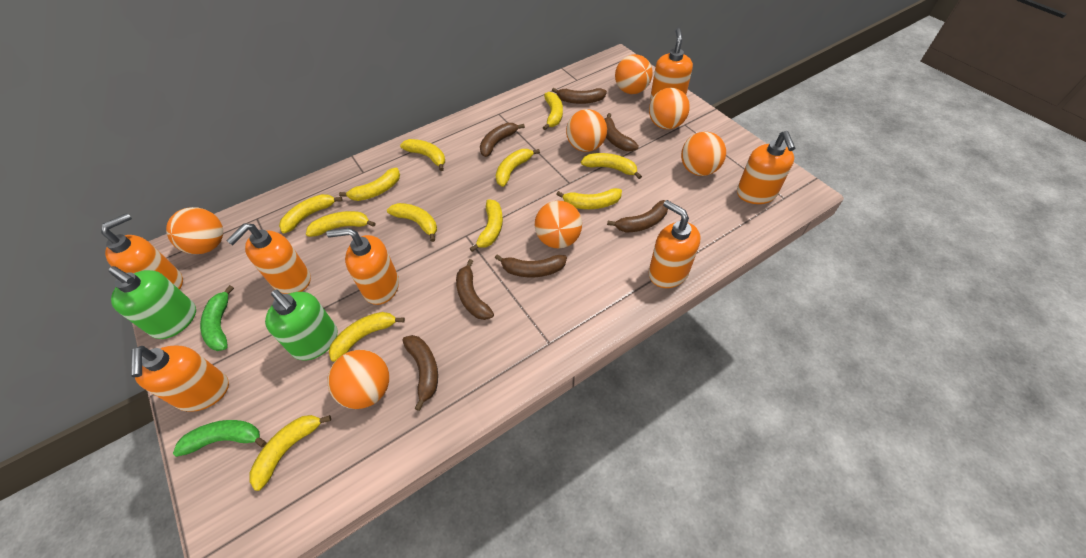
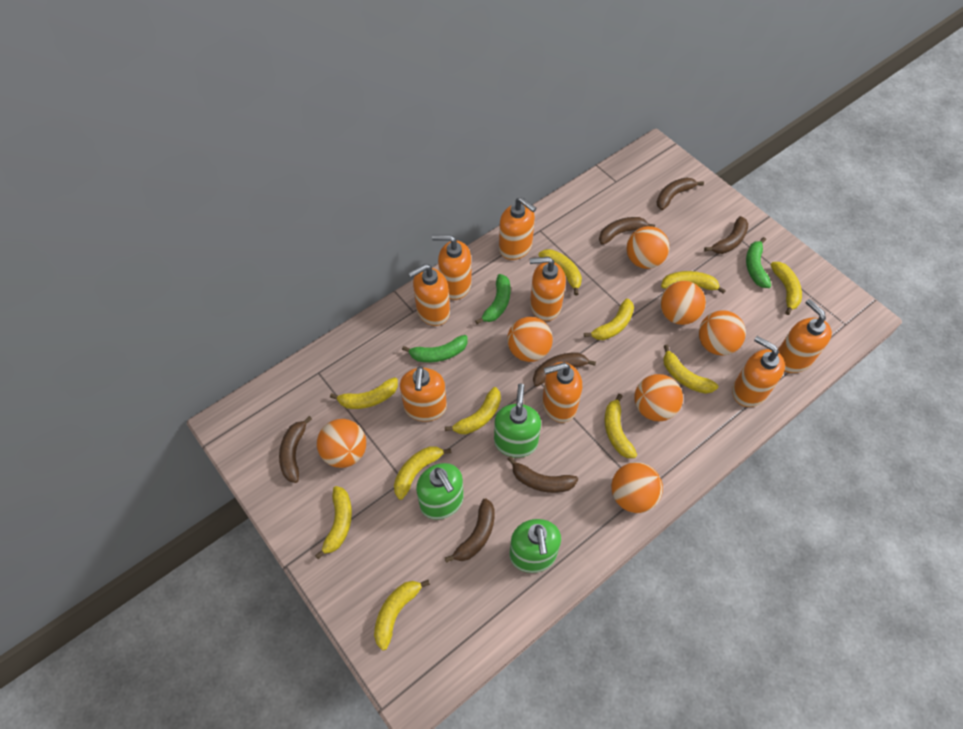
green banana: [173,420,267,457] [200,285,234,351] = 2 -> [402,335,468,362] [475,274,511,324] [746,237,771,288] = 3
green soap dispenser: [109,266,196,339] [265,290,337,361] = 2 -> [416,463,464,520] [494,383,541,458] [509,519,561,573] = 3
orange soap dispenser: [101,213,183,290] [131,346,229,412] [226,223,311,294] [326,228,399,305] [649,200,700,288] [650,28,693,100] [737,131,795,204] = 7 -> [400,366,447,422] [408,264,450,326] [432,235,472,300] [499,197,536,260] [530,257,566,321] [542,362,582,423] [732,336,785,407] [778,299,832,373] = 8
yellow banana: [250,415,331,491] [279,194,343,233] [306,211,375,237] [329,312,405,362] [339,168,400,201] [387,203,437,242] [400,139,445,171] [470,200,503,252] [496,149,540,187] [543,92,563,130] [556,188,622,209] [581,153,642,179] = 12 -> [315,486,352,559] [330,377,398,409] [374,580,430,651] [394,446,451,500] [445,387,501,434] [538,249,582,295] [584,298,634,340] [605,394,637,458] [661,271,726,294] [663,345,718,394] [771,262,802,315] = 11

